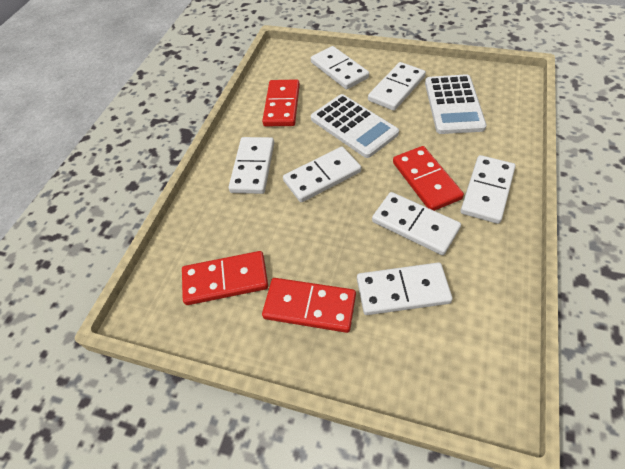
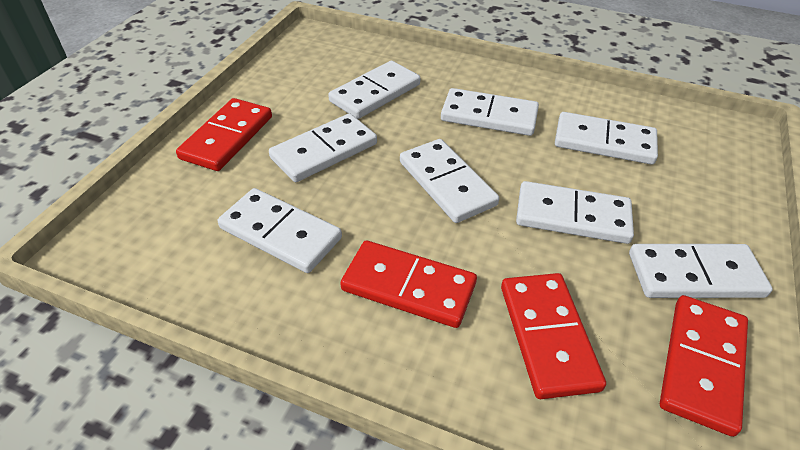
white calculator: [311,94,399,158] [425,74,487,134] = 2 -> none = 0
white domino: [229,137,274,194] [283,147,361,202] [311,46,369,90] [357,262,453,315] [368,62,426,111] [372,192,461,255] [460,155,516,224] = 7 -> [218,188,342,273] [269,113,377,182] [328,61,420,119] [400,139,499,223] [441,88,539,136] [516,181,634,244] [555,112,658,164] [629,244,773,298] = 8

